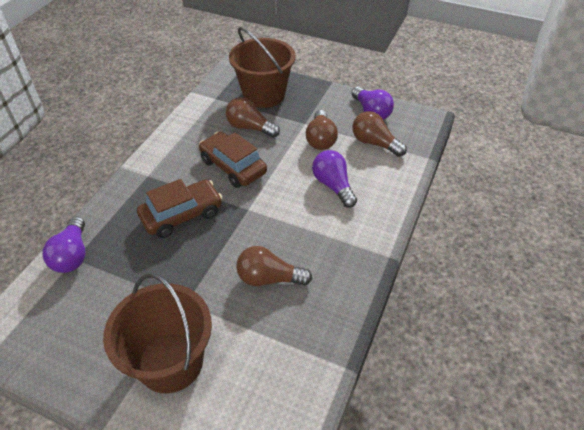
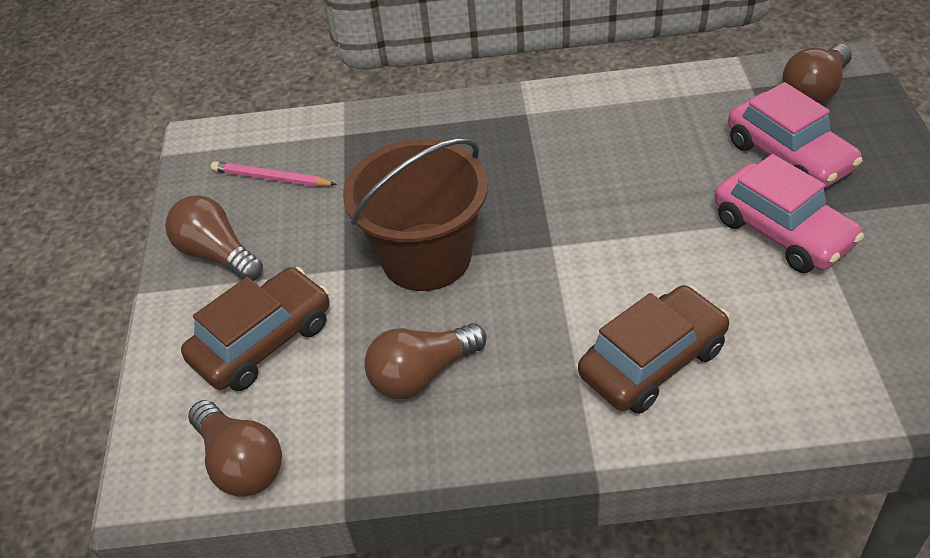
brown bucket: [103,273,212,393] [229,27,296,108] = 2 -> [343,138,488,291] = 1
pink car: none = 0 -> [714,154,864,273] [728,82,863,188] = 2
pink pencil: none = 0 -> [211,161,337,187] = 1
purple light bulb: [42,216,85,273] [312,150,357,208] [352,87,394,120] = 3 -> none = 0

